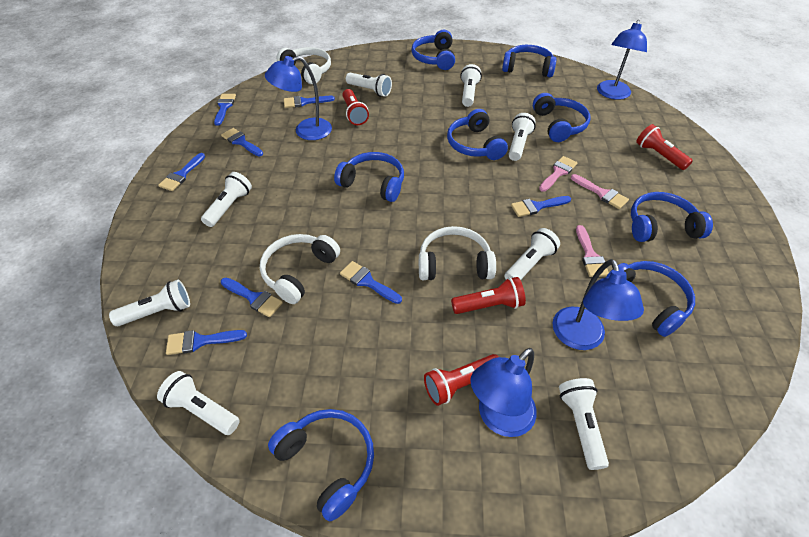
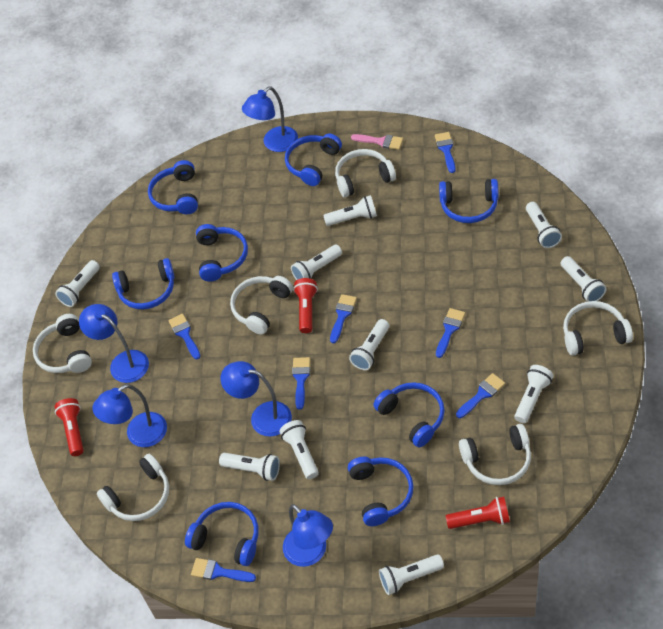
blue brush: [158,153,205,191] [166,330,247,355] [214,94,236,126] [221,128,263,156] [221,278,283,317] [284,96,335,108] [340,261,402,304] [511,196,571,217] = 8 -> [168,314,201,359] [191,558,256,582] [292,357,310,410] [330,294,357,343] [435,132,455,173] [436,308,465,358] [456,373,505,418] = 7
blue lamp: [265,56,332,140] [470,348,537,437] [552,259,644,350] [597,20,647,100] = 4 -> [79,304,149,383] [92,384,167,447] [221,361,292,437] [242,87,298,152] [283,504,333,567] = 5
pink brush: [539,156,578,192] [571,174,629,209] [576,225,609,277] = 3 -> [351,134,403,150] = 1
red flashlight: [342,89,369,125] [424,354,499,406] [451,277,526,314] [636,124,693,170] = 4 -> [55,398,84,456] [293,278,318,333] [446,496,510,529] = 3
white flashlight: [109,280,190,326] [157,371,240,435] [201,172,252,227] [346,73,392,97] [460,64,482,107] [504,228,560,280] [508,113,536,161] [559,378,609,470] = 8 -> [55,260,100,307] [219,453,280,481] [279,420,319,479] [291,244,342,280] [323,195,377,226] [349,319,389,370] [379,555,444,595] [514,365,554,423] [526,202,562,248] [560,256,607,301] = 10
white headphones: [260,234,340,304] [277,47,331,84] [419,226,496,280] = 3 -> [33,314,92,373] [97,454,169,521] [230,276,293,335] [335,149,396,197] [459,424,531,485] [563,301,633,356] = 6

